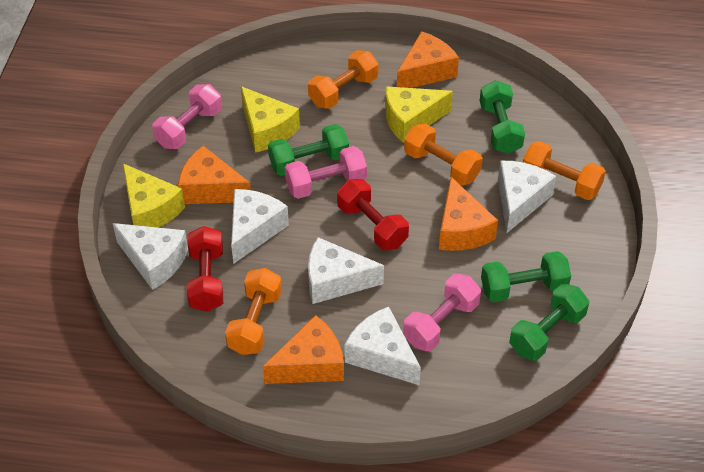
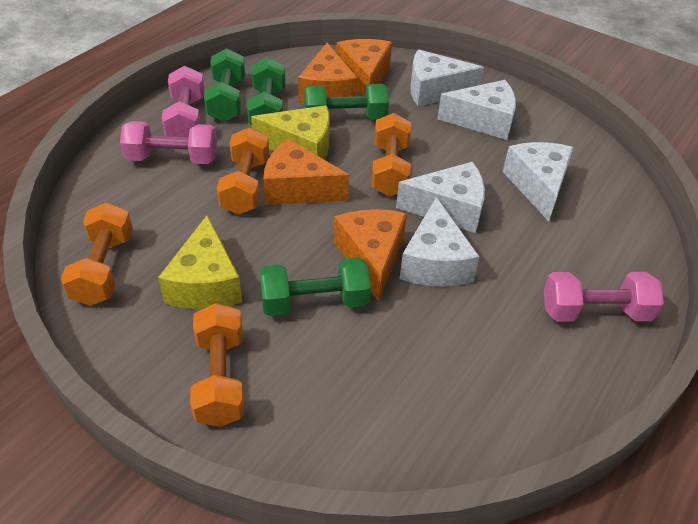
red dumbbell: [187,226,223,312] [337,179,409,250] = 2 -> none = 0
yellow cheese: [123,164,185,228] [241,86,300,153] [385,86,453,143] = 3 -> [158,215,242,309] [251,105,330,160] = 2

